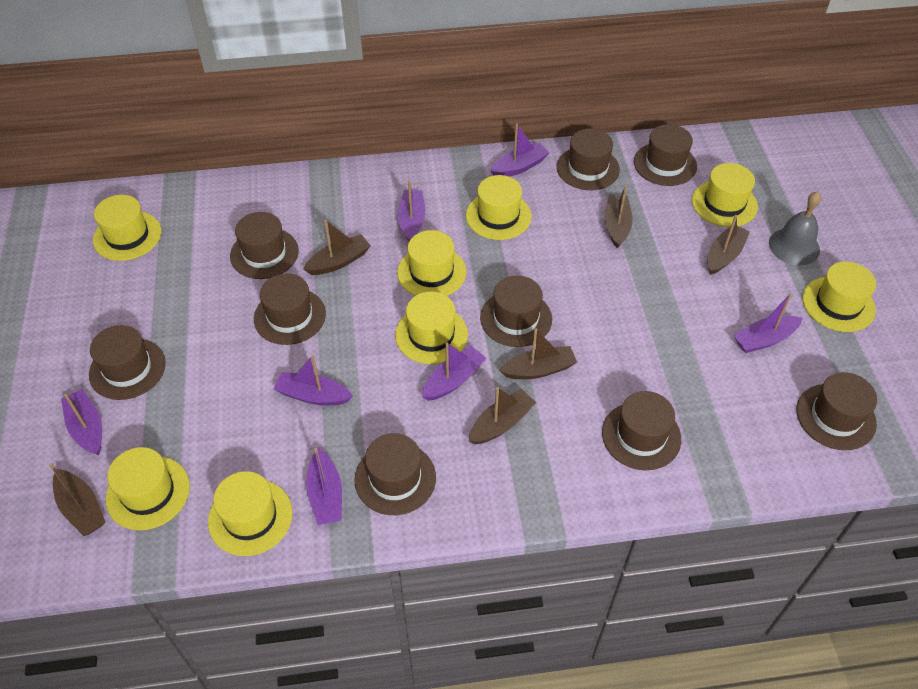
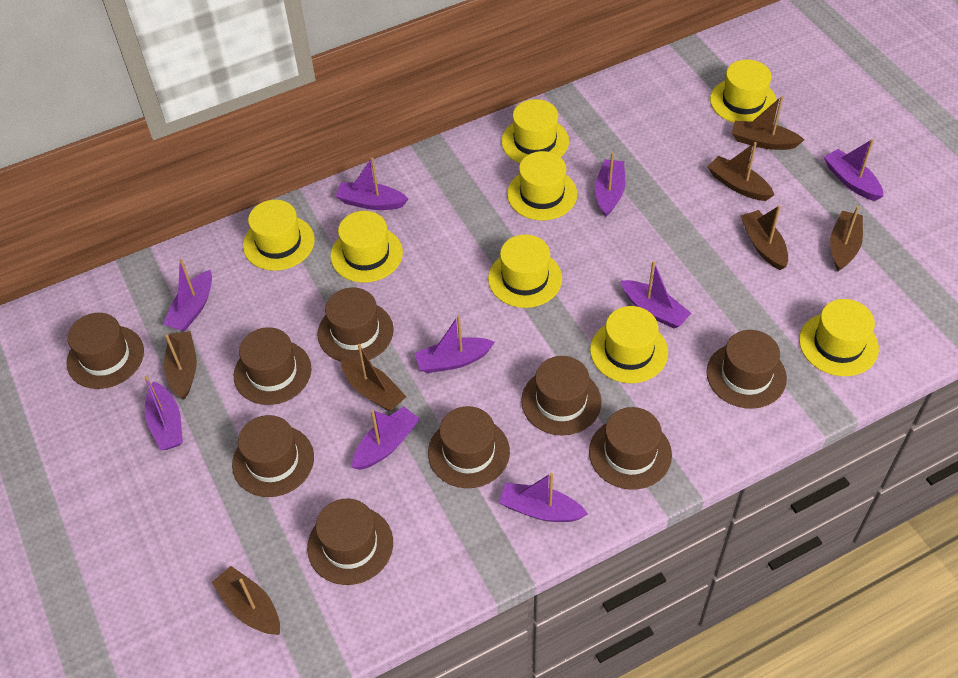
brown boat: [49,463,106,536] [303,220,371,275] [469,387,536,444] [499,328,577,379] [605,186,633,248] [707,215,750,275] = 6 -> [164,331,197,400] [212,566,280,635] [341,344,406,412] [707,142,774,201] [732,96,804,150] [741,205,788,270] [830,206,863,271] = 7
grey bell: [769,191,821,265] = 1 -> none = 0
purple boat: [61,389,102,455] [274,355,353,405] [306,448,342,525] [398,180,425,241] [422,342,486,401] [491,123,550,177] [733,293,802,353] = 7 -> [144,375,183,450] [163,259,212,332] [335,157,408,210] [352,407,420,470] [415,315,495,373] [499,473,588,522] [595,152,625,217] [621,261,691,329] [824,139,884,201] = 9

